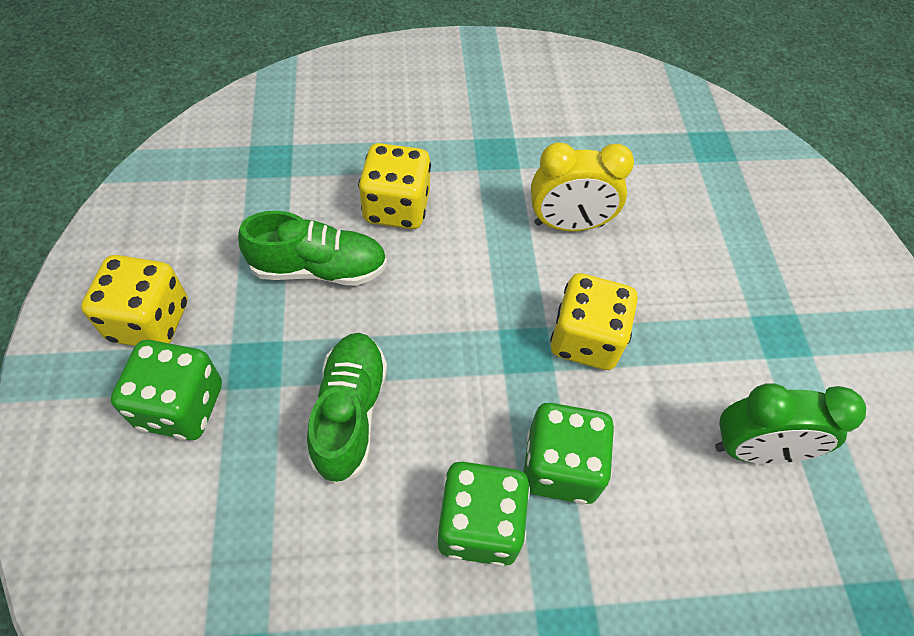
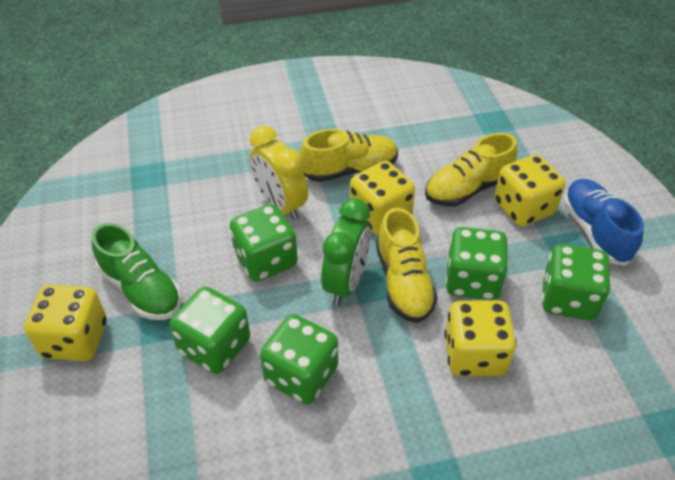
blue shoe: none = 0 -> [563,179,644,266] = 1
green dice: [111,340,222,440] [436,462,530,567] [524,403,615,504] = 3 -> [169,286,250,374] [230,204,298,282] [260,314,338,404] [445,227,508,300] [542,244,611,320] = 5
green shoe: [238,211,387,286] [307,333,387,485] = 2 -> [92,223,182,320] = 1
yellow dice: [81,255,187,346] [358,143,431,229] [550,273,638,370] = 3 -> [24,285,107,361] [350,161,415,235] [444,300,517,376] [494,154,565,226] = 4
yellow shoe: none = 0 -> [300,129,398,182] [376,208,438,323] [425,133,518,206] = 3

